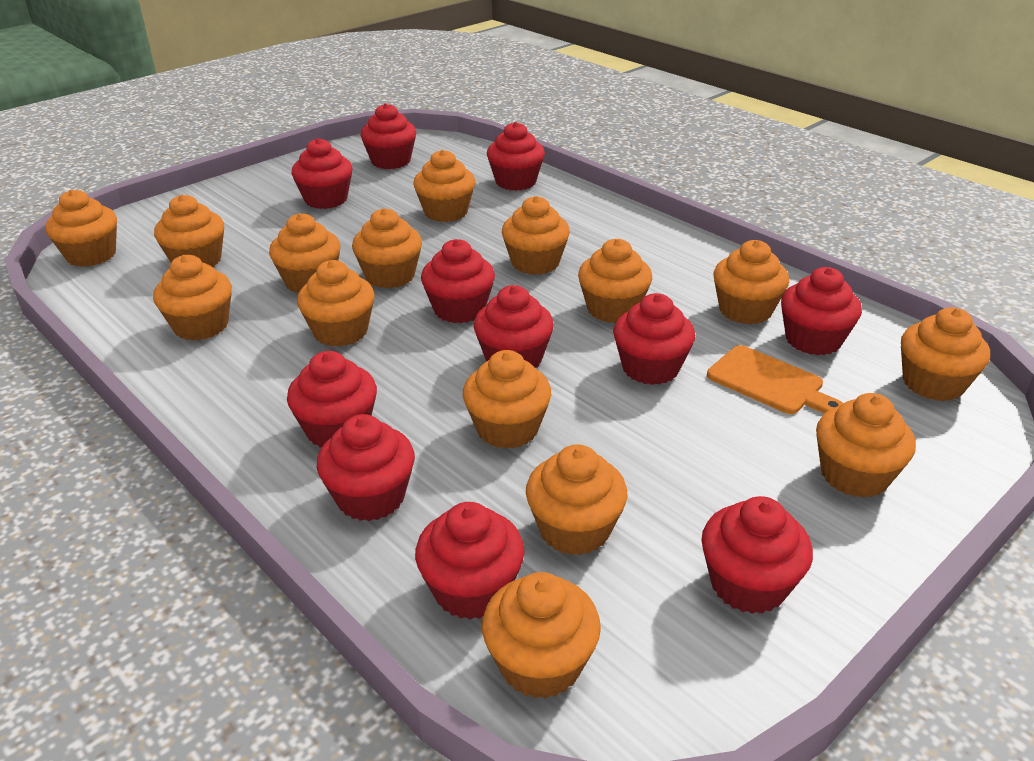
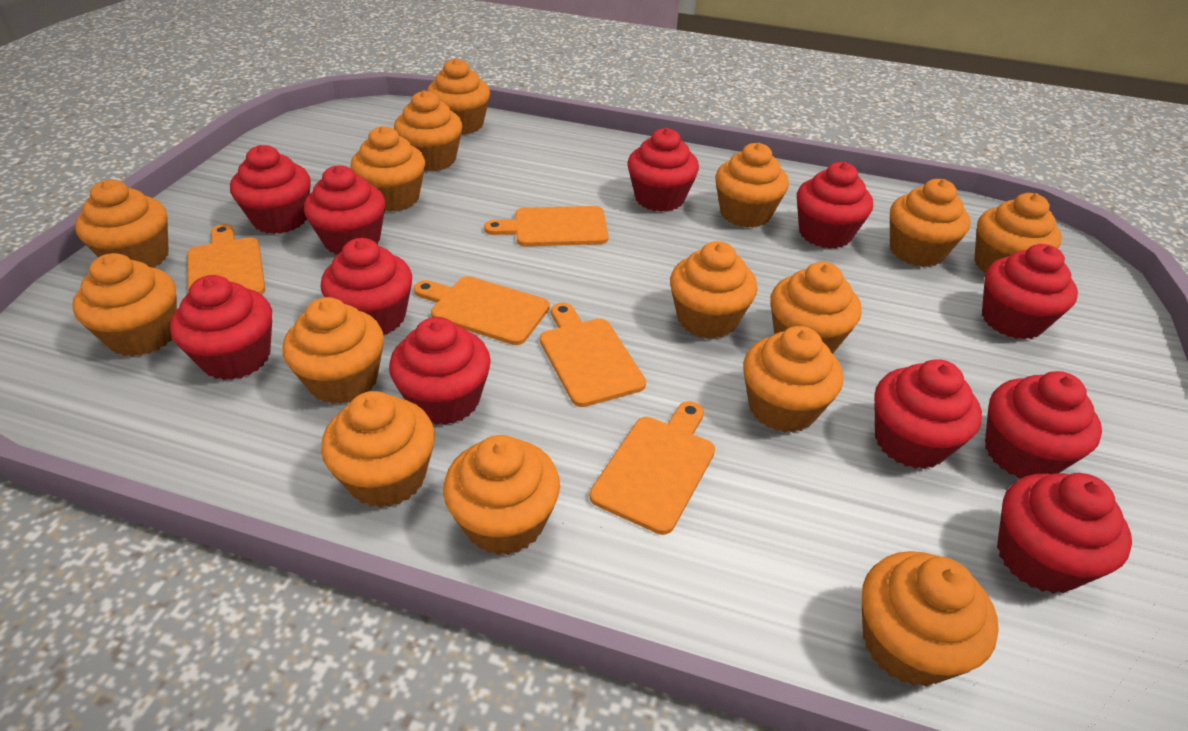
orange cutting board: [707,345,843,414] = 1 -> [187,224,265,295] [414,276,550,345] [484,206,609,246] [540,303,646,407] [590,401,715,535] = 5

